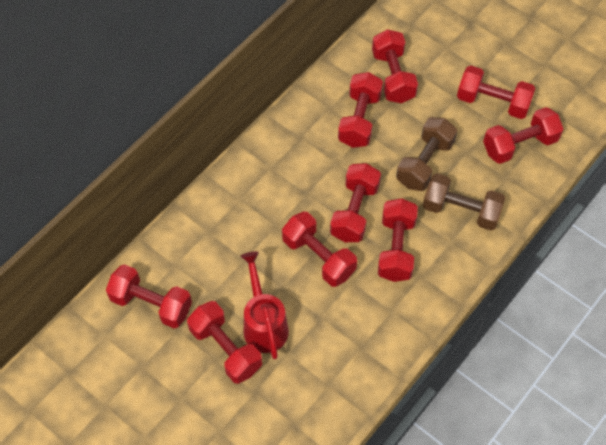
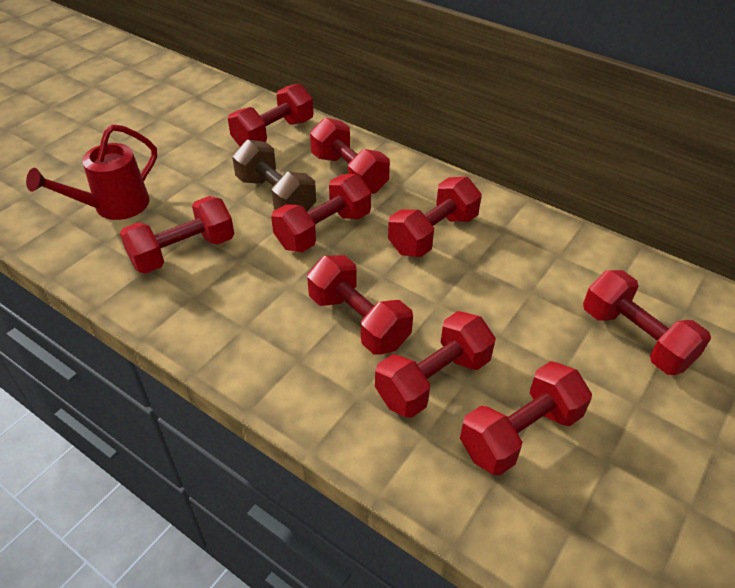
brown dumbbell: [396,117,457,191] [423,173,505,230] = 2 -> [232,139,316,211] = 1

